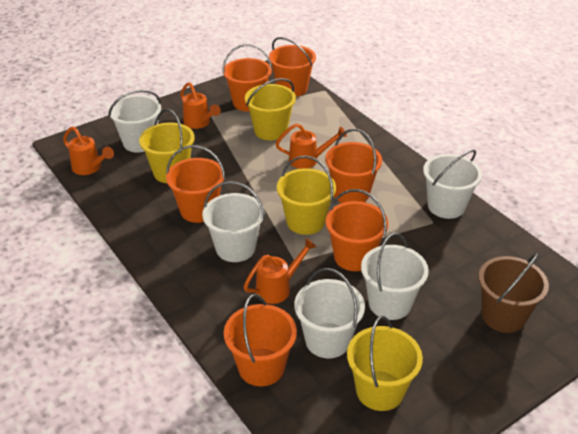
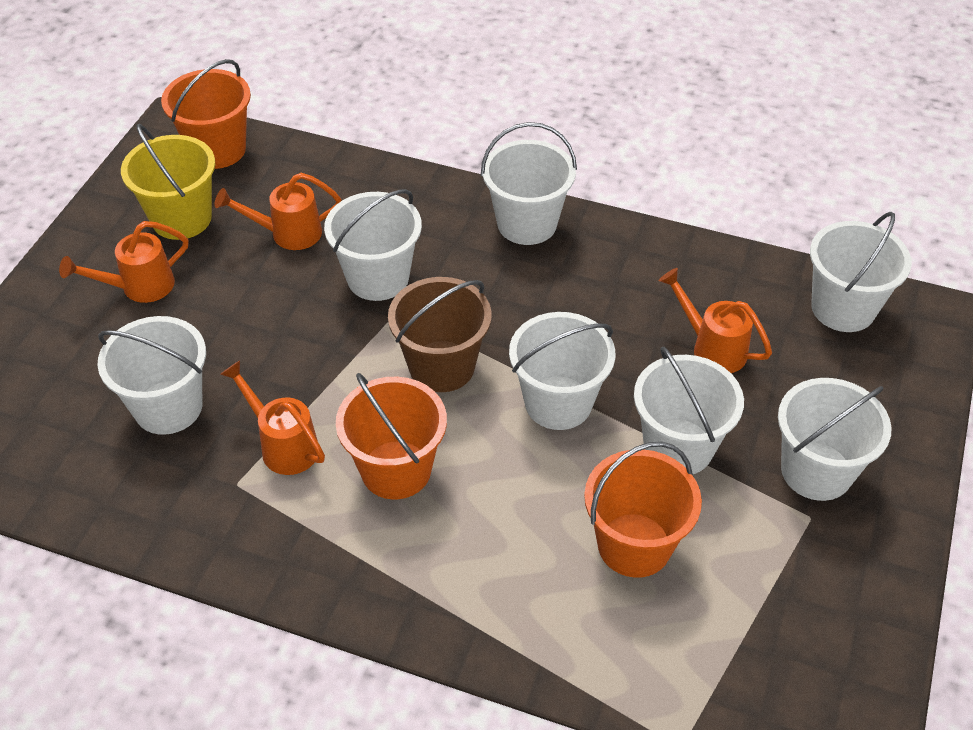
orange bucket: [166,145,225,223] [222,44,272,112] [224,294,297,386] [269,37,316,97] [325,129,382,203] [326,189,388,271] = 6 -> [161,59,251,169] [336,373,447,499] [584,442,702,578] = 3
white bucket: [108,90,161,153] [202,181,264,262] [294,268,365,358] [361,233,429,320] [423,149,482,219] = 5 -> [98,316,206,435] [324,189,422,301] [481,122,577,245] [509,312,615,430] [634,347,744,474] [778,378,891,501] [810,212,912,332] = 7
yellow bucket: [139,109,195,183] [245,78,296,140] [277,156,336,235] [347,316,423,411] = 4 -> [121,124,215,240] = 1

